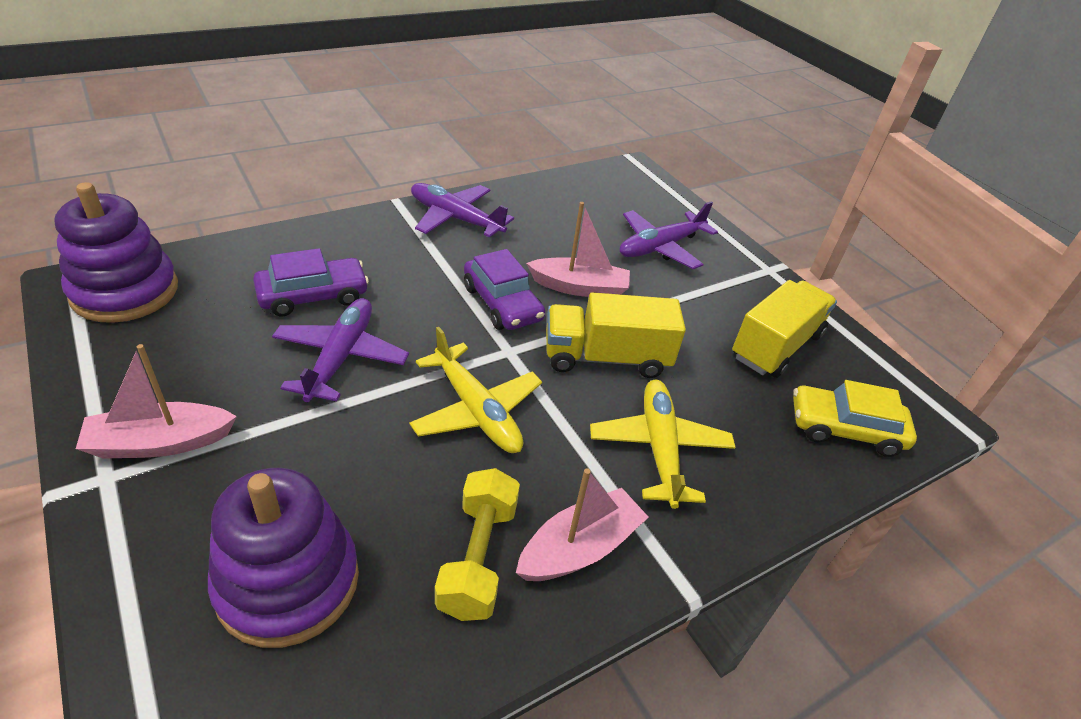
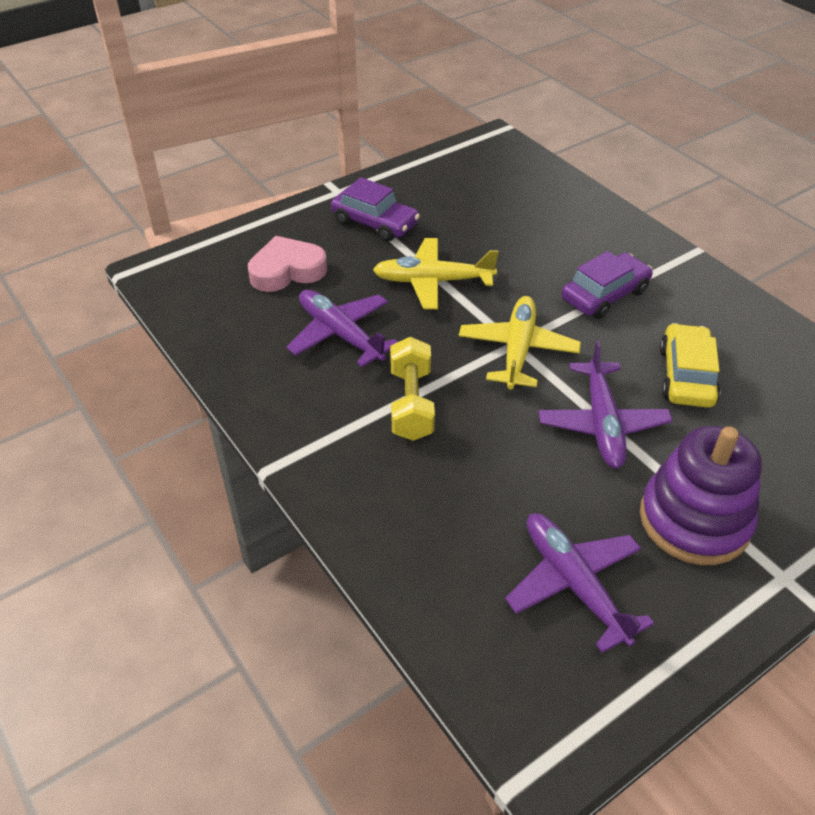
pink boat: [76,344,237,459] [516,468,649,581] [526,202,630,297] = 3 -> none = 0
pink heart: none = 0 -> [248,236,327,292] = 1
purple stacking toy: [54,182,178,323] [208,468,359,648] = 2 -> [640,426,762,565] = 1
yellow truck: [546,292,686,378] [732,280,837,378] = 2 -> none = 0

